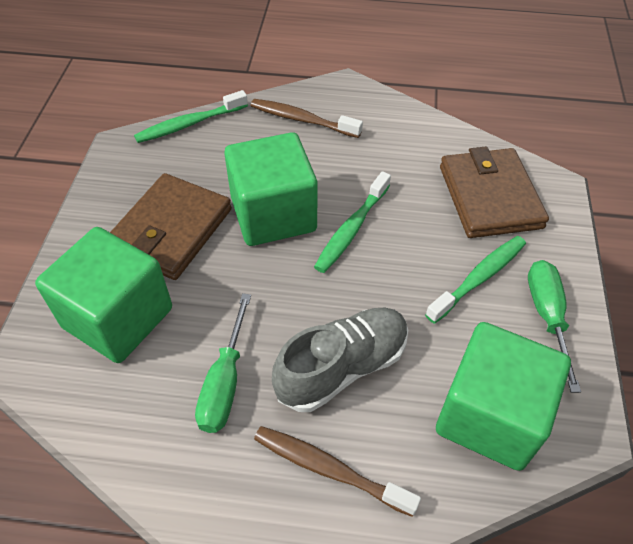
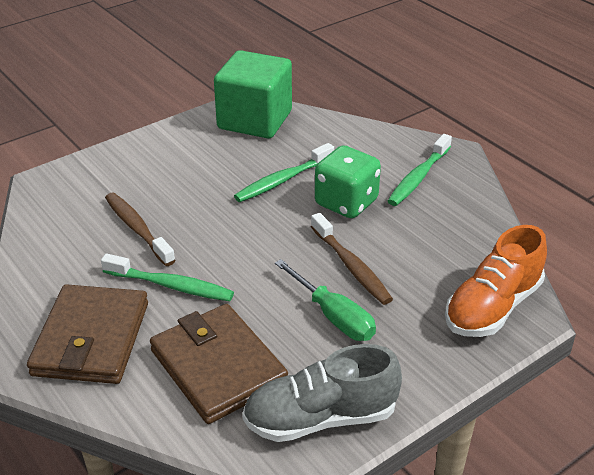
green cube: [35,227,172,363] [224,132,318,246] [436,322,571,471] = 3 -> [214,50,292,138] = 1
green dice: none = 0 -> [315,145,381,218] = 1
green screwdriver: [195,293,251,433] [528,260,581,393] = 2 -> [275,259,376,341] = 1
orange shoe: none = 0 -> [445,225,547,337] = 1

